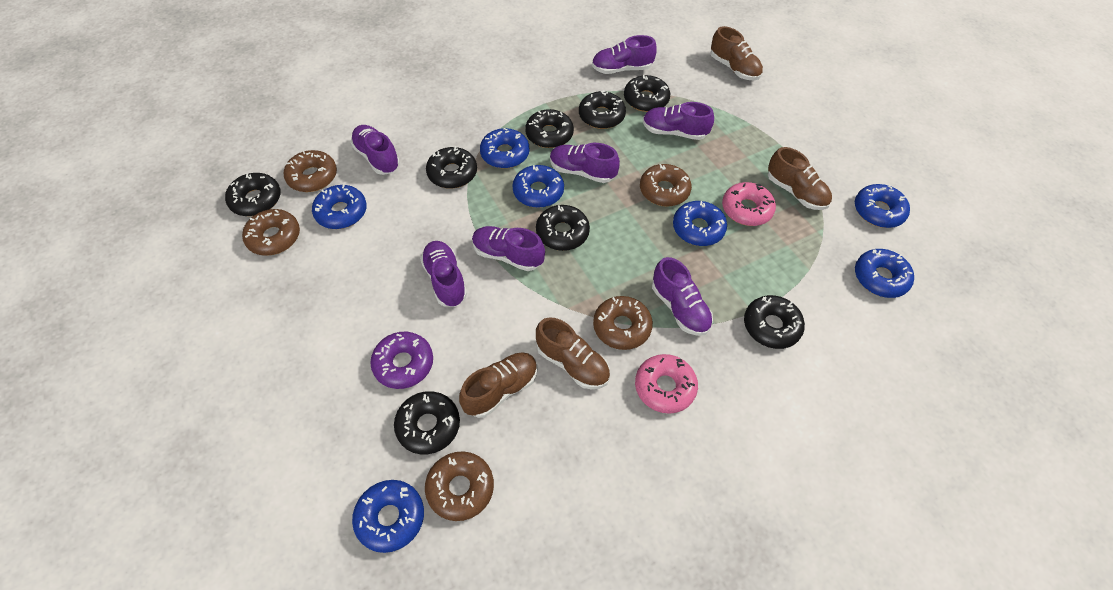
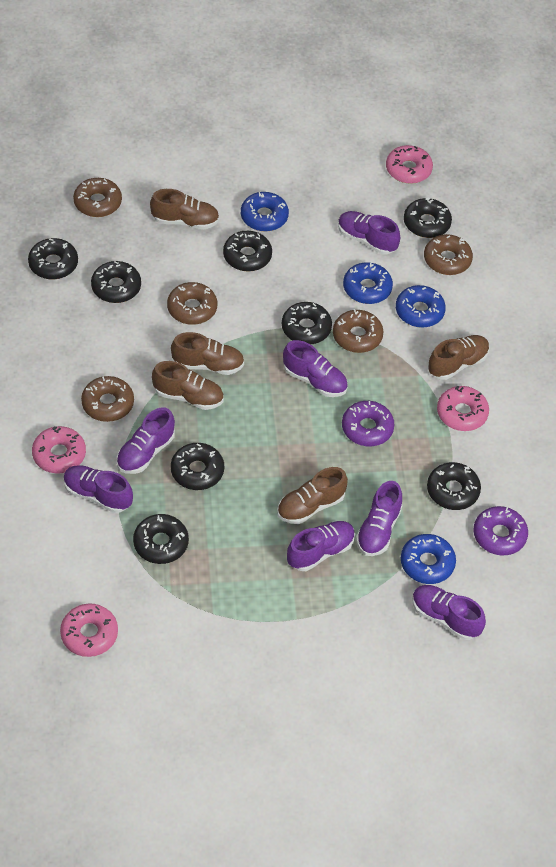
blue donut: [312,185,367,229] [352,480,424,553] [480,128,529,168] [512,165,564,208] [673,201,727,246] [855,184,910,228] [855,249,914,298] = 7 -> [241,192,289,232] [343,262,393,304] [396,285,446,328] [401,534,456,584] = 4
brown shoe: [459,352,538,418] [536,317,610,389] [710,26,763,80] [768,147,832,210] = 4 -> [150,189,219,229] [152,361,223,410] [171,332,244,375] [277,467,348,524] [428,335,489,380] = 5
pink donut: [635,354,698,414] [722,182,776,226] = 2 -> [32,426,86,474] [60,604,118,657] [386,145,433,184] [437,386,489,431] = 4
purple donut: [370,332,433,389] = 1 -> [342,401,395,446] [473,506,528,555] = 2

